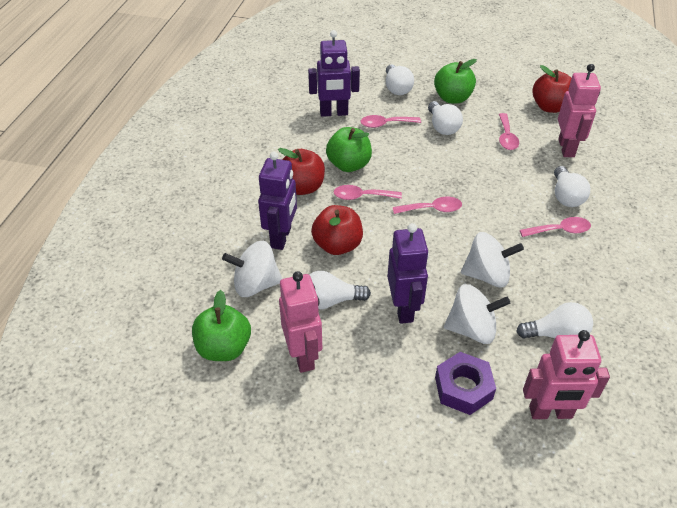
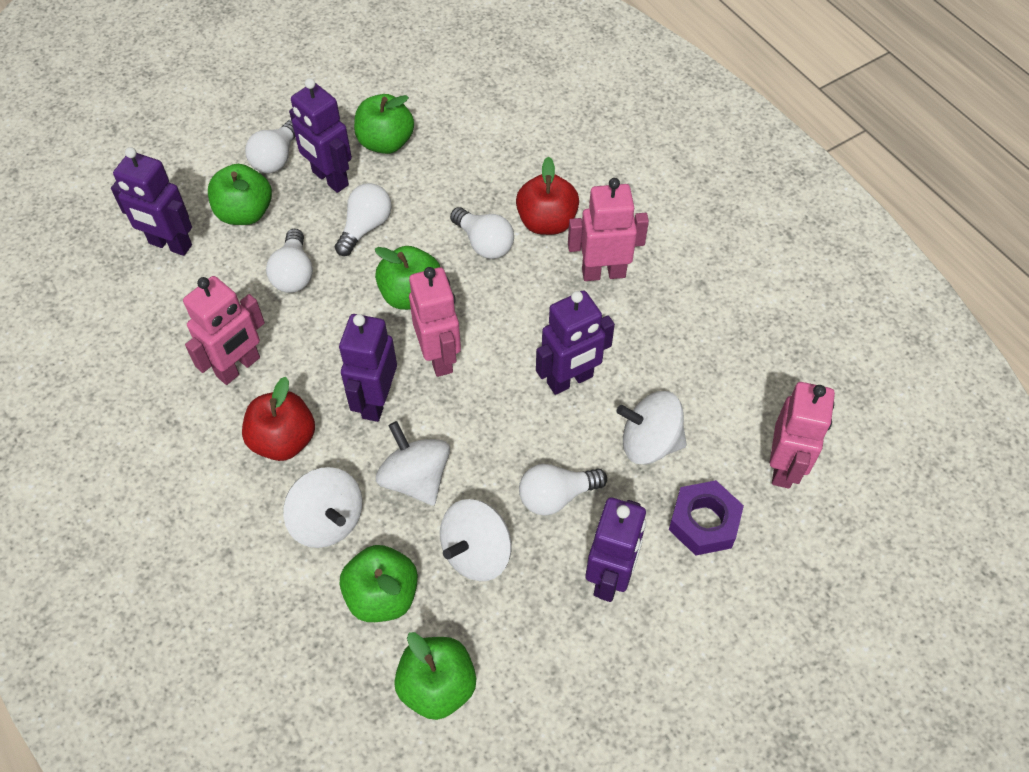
green apple: [192,290,251,361] [326,127,372,172] [434,59,477,104] = 3 -> [208,164,272,225] [340,545,418,622] [354,94,414,154] [375,246,440,310] [394,632,476,720] = 5
pink robot: [279,271,322,373] [523,330,610,419] [558,64,601,157] = 3 -> [183,276,265,385] [409,267,461,377] [568,178,649,281] [770,382,835,489] = 4
pink spoon: [334,185,402,200] [360,115,421,128] [393,197,462,214] [499,113,519,150] [520,217,591,237] = 5 -> none = 0
purple robot: [258,151,297,250] [308,30,360,117] [387,223,429,324] = 3 -> [111,147,192,256] [289,78,352,193] [339,314,397,422] [536,291,615,395] [585,497,646,602] = 5
red apple: [278,148,325,195] [311,205,363,255] [532,65,572,113] = 3 -> [242,377,315,461] [516,156,579,235] = 2
white spinning top: [222,241,282,297] [444,284,510,344] [461,232,524,287] = 3 -> [283,467,362,548] [376,421,450,506] [440,499,512,581] [617,391,687,465] = 4

